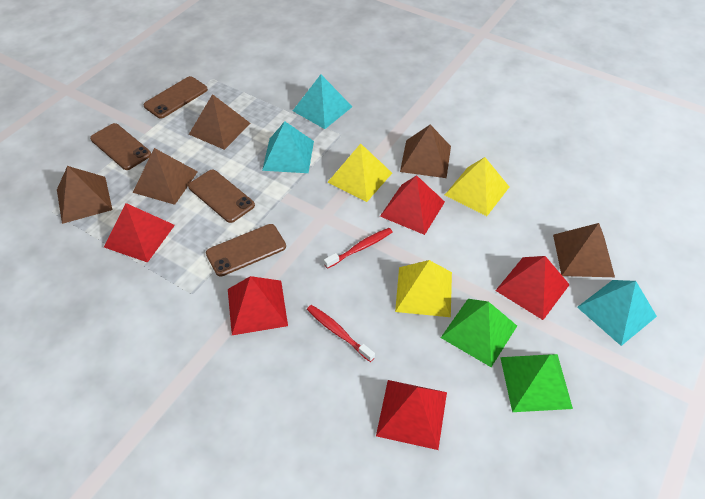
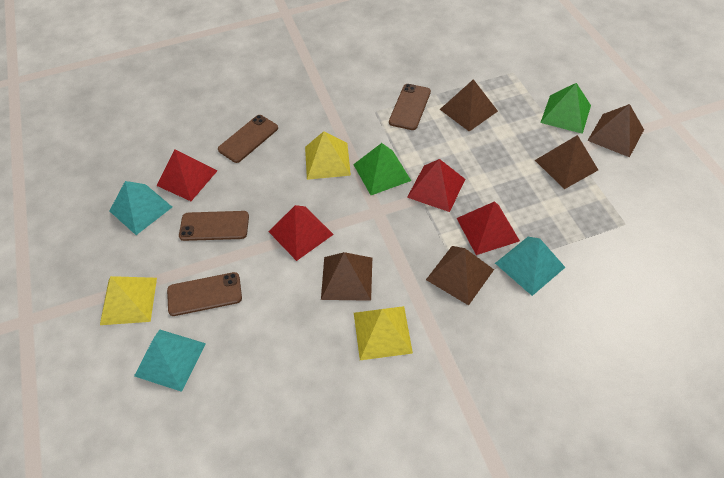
red pyramid: [104,203,175,263] [228,276,288,335] [376,380,447,450] [380,175,445,235] [495,256,570,320] = 5 -> [156,149,217,201] [268,205,334,261] [407,159,465,212] [457,201,520,255] = 4
red toothbrush: [307,305,375,362] [324,228,392,269] = 2 -> none = 0

